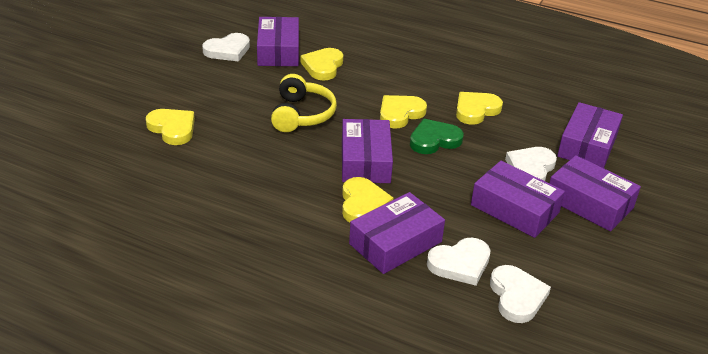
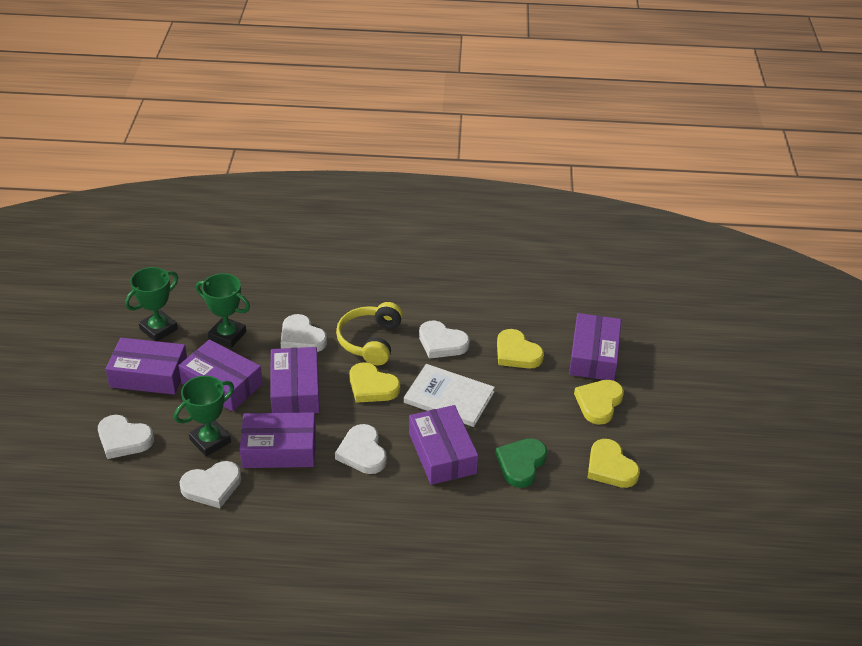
green trophy: none = 0 -> [125,267,178,341] [174,376,234,457] [196,273,250,348] = 3
white book: none = 0 -> [404,364,495,427] = 1
white heart: [202,33,250,62] [427,238,490,286] [490,265,551,323] [505,147,557,181] = 4 -> [98,415,154,459] [180,461,241,508] [281,314,327,352] [335,424,387,474] [419,321,470,359] = 5
yellow heart: [146,109,195,145] [301,48,343,81] [342,177,393,222] [380,95,427,128] [456,92,503,124] = 5 -> [349,362,400,403] [497,329,544,369] [574,380,624,425] [588,439,640,488] = 4

